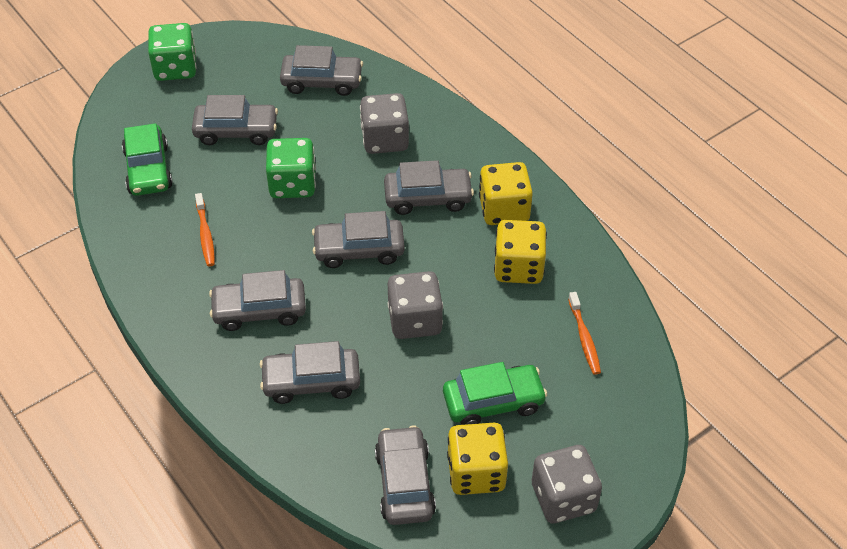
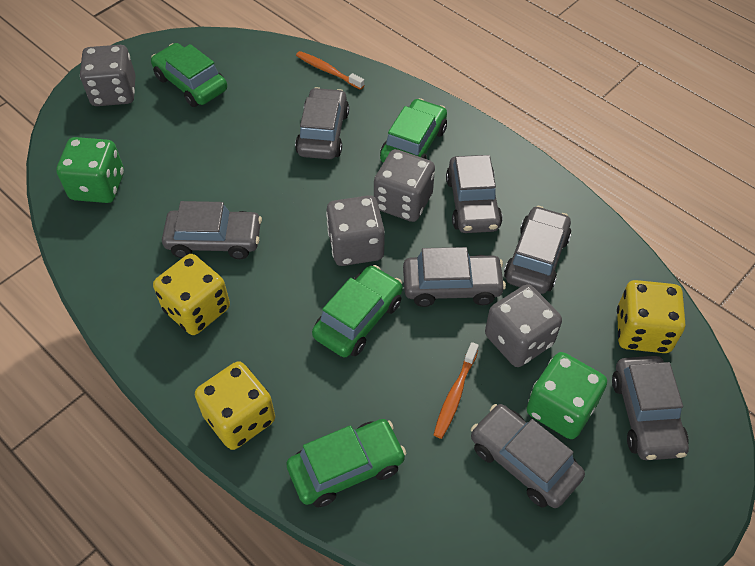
green car: [122,123,173,196] [443,362,547,425] = 2 -> [151,43,227,107] [286,419,406,508] [312,265,403,357] [380,98,447,163] = 4
grey dice: [360,93,409,154] [388,271,443,339] [532,445,602,523] = 3 -> [80,45,136,106] [326,195,385,266] [374,149,435,222] [485,284,562,367] = 4

